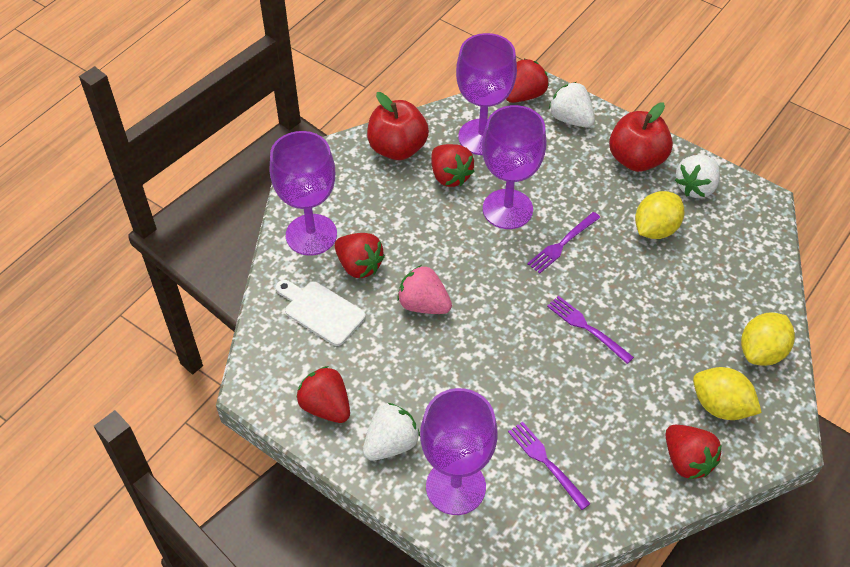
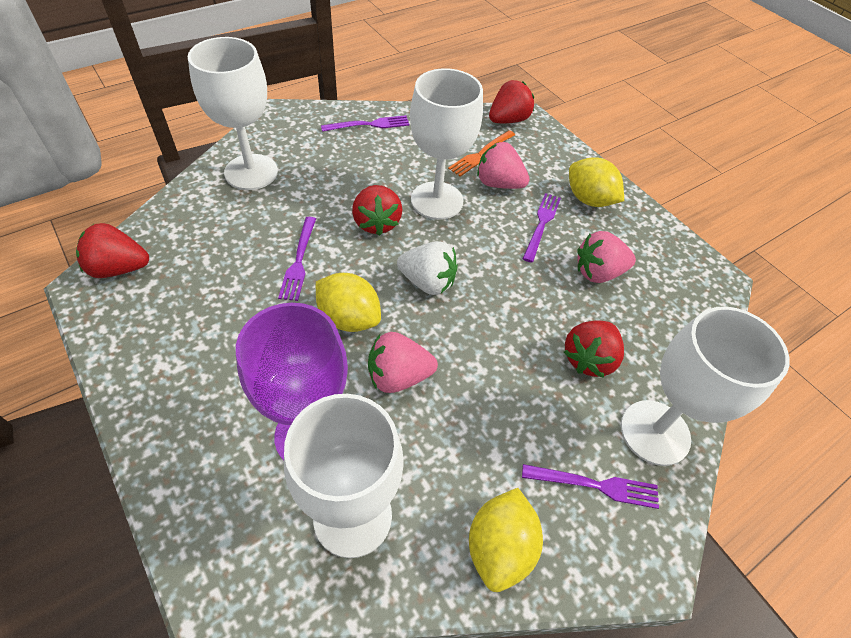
orange fork: none = 0 -> [448,130,515,176] = 1
pink strawberry: [397,265,452,314] = 1 -> [368,332,438,393] [477,142,530,189] [577,231,636,283] = 3
purple fork: [508,421,591,510] [527,212,600,274] [547,296,634,364] = 3 -> [278,217,316,301] [321,115,410,132] [522,464,659,509] [523,193,561,263] = 4
purple goblet: [270,131,337,256] [420,388,498,515] [456,33,517,155] [482,105,547,229] = 4 -> [236,303,348,460] = 1
red apple: [367,92,429,160] [609,102,673,172] = 2 -> none = 0
red strawberry: [296,366,350,423] [335,233,385,278] [431,144,475,187] [506,59,549,103] [665,425,722,480] = 5 -> [76,223,149,278] [352,185,403,236] [489,80,534,123] [564,320,624,378] = 4
white cutting board: [276,280,366,346] = 1 -> none = 0
white goblet: none = 0 -> [188,37,278,190] [284,394,404,558] [410,68,483,220] [621,307,790,466] = 4
white strawberry: [363,403,420,461] [549,82,595,128] [675,155,720,198] = 3 -> [397,241,458,295] = 1

